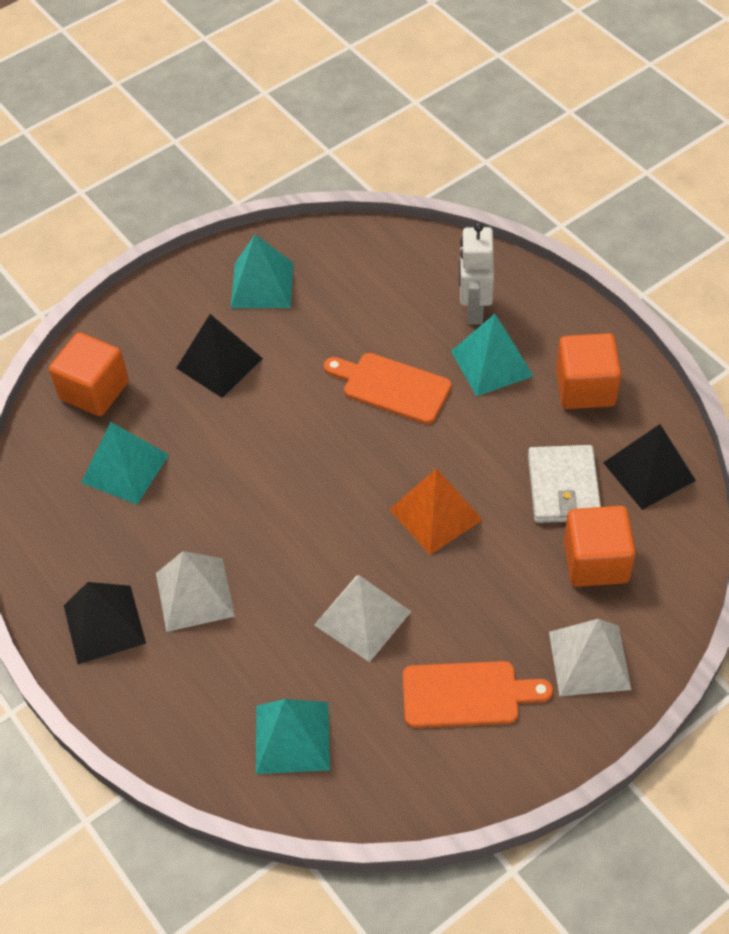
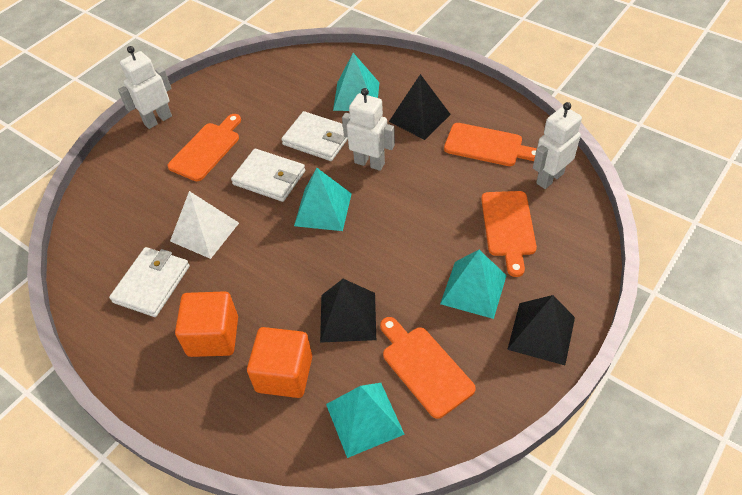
orange cube: [49,332,129,416] [556,333,621,409] [564,506,636,587] = 3 -> [175,291,238,357] [247,327,312,398] = 2
orange cutting board: [324,353,452,424] [403,661,553,728] = 2 -> [168,114,241,181] [380,317,476,419] [444,123,537,166] [481,191,537,277] = 4
orange pyramid: [389,468,483,555] = 1 -> none = 0
white pyramid: [156,551,235,632] [314,575,412,662] [549,619,631,696] = 3 -> [170,191,239,259] = 1
white robot: [459,222,494,324] = 1 -> [118,46,172,129] [342,88,395,171] [533,102,582,189] = 3
white wallet: [528,445,601,523] = 1 -> [109,247,190,317] [231,149,305,202] [281,111,348,161] = 3

